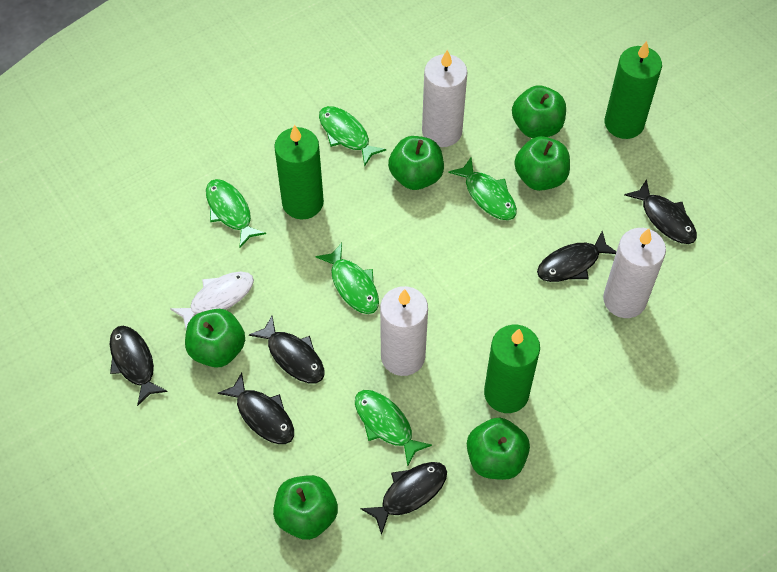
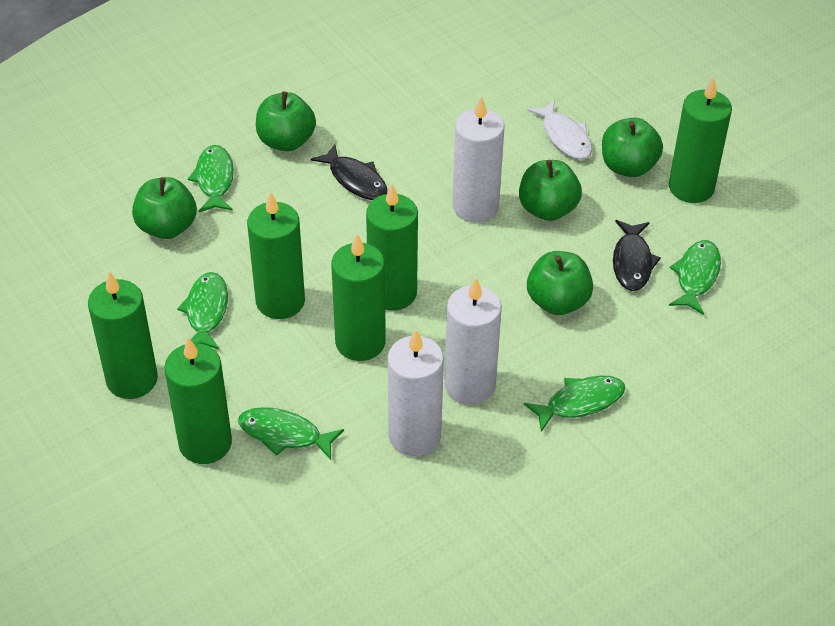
black fish: [110,326,168,406] [217,372,294,444] [249,316,324,383] [360,462,447,535] [537,230,617,282] [624,179,697,244] = 6 -> [311,144,387,200] [613,220,661,291] = 2
green apple: [185,309,245,368] [273,475,338,540] [388,136,444,190] [467,418,530,480] [512,85,566,138] [514,136,570,191] = 6 -> [132,177,197,239] [256,91,316,151] [519,160,582,221] [527,251,593,315] [602,118,663,177] = 5
green candle: [274,125,324,220] [484,325,540,413] [605,41,662,139] = 3 -> [88,271,158,399] [164,337,232,464] [247,192,305,319] [331,234,386,361] [366,184,418,311] [669,77,732,203] = 6

